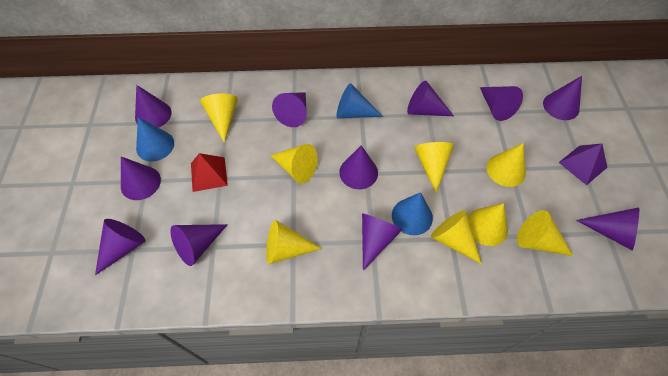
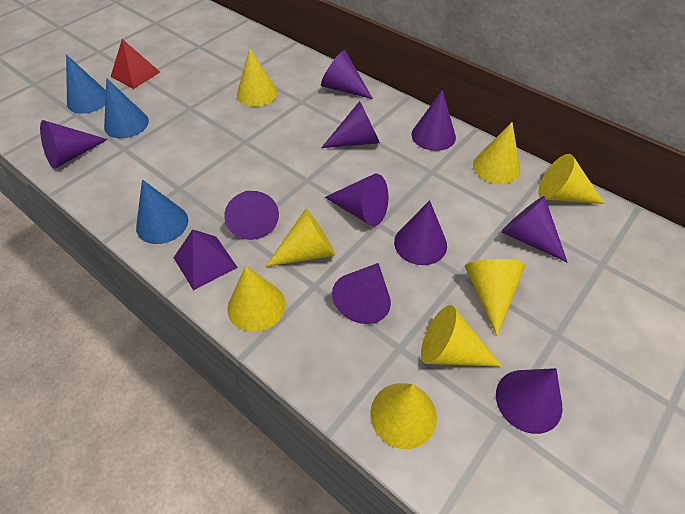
purple cone: [95,219,146,275] [121,157,161,200] [135,85,172,128] [170,224,228,266] [272,92,307,127] [339,145,378,189] [362,213,403,270] [407,81,454,116] [480,86,523,121] [543,76,582,120] [576,207,639,251] = 11 -> [40,120,108,169] [225,191,279,240] [321,50,373,99] [321,101,380,148] [325,174,388,226] [332,263,391,324] [394,200,447,265] [412,90,456,151] [496,368,563,434] [501,196,568,263] = 10

